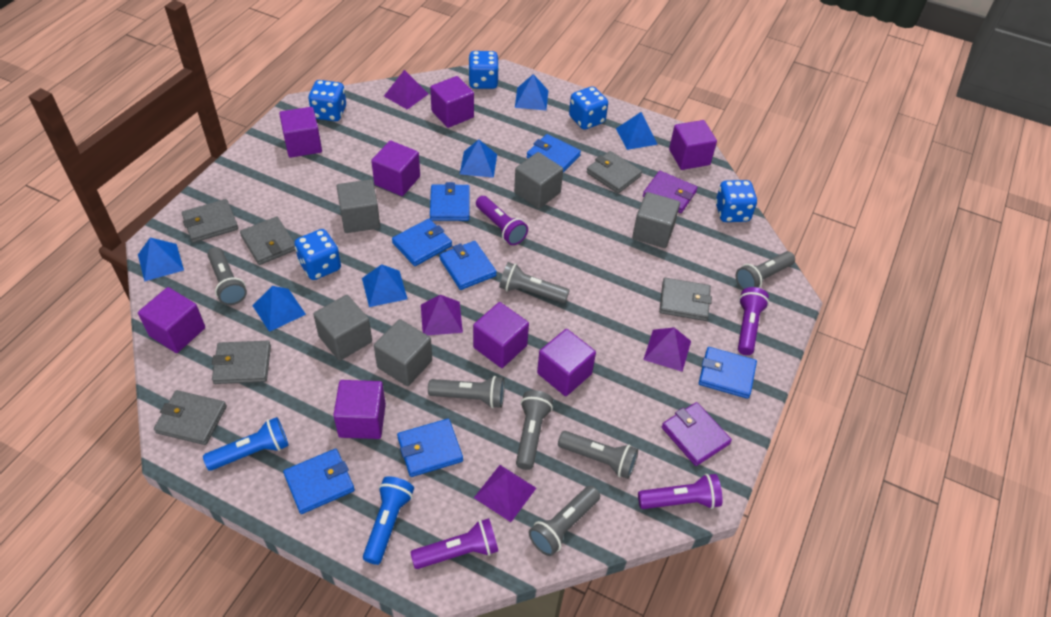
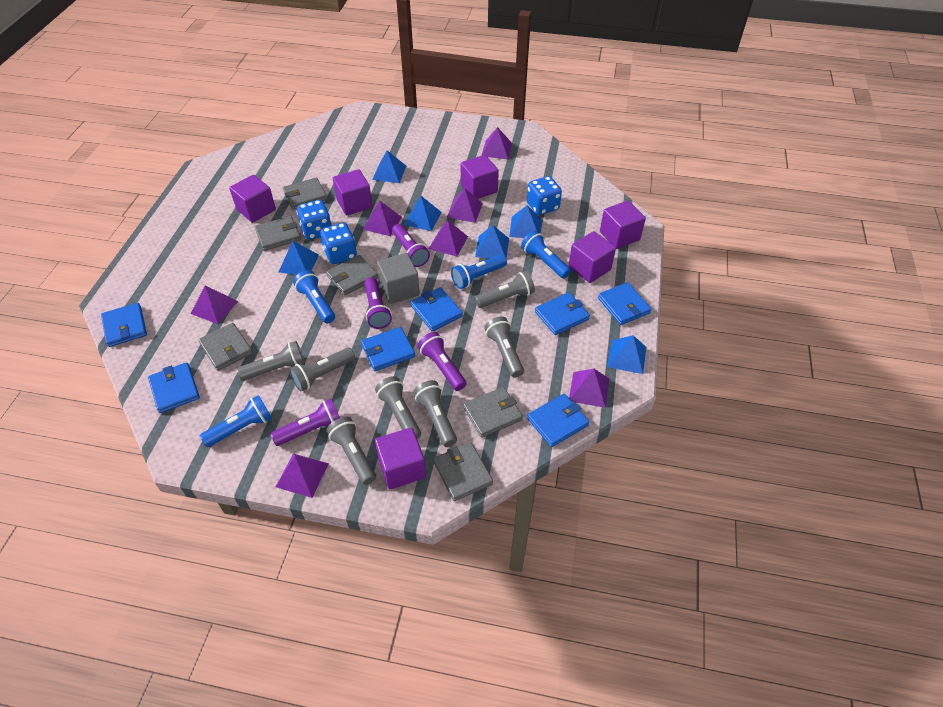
blue dice: [294,229,341,280] [308,80,346,121] [468,51,499,89] [569,86,608,130] [715,180,757,222] = 5 -> [296,200,332,240] [320,223,357,264] [527,176,562,215] = 3
blue flashlight: [203,417,289,471] [363,476,414,565] = 2 -> [200,395,272,447] [293,270,335,323] [451,254,507,289] [521,231,571,278] = 4
grey cube: [313,295,372,361] [336,180,380,233] [374,319,432,386] [514,152,563,209] [632,192,680,248] = 5 -> [377,253,420,304] = 1
purple cube: [138,287,205,353] [279,107,322,158] [333,380,386,439] [371,141,420,196] [430,76,474,128] [473,302,529,368] [537,329,596,396] [669,120,717,170] = 8 -> [229,175,276,223] [333,169,373,216] [375,427,426,489] [461,155,499,199] [569,231,616,283] [600,200,646,249] = 6
purple pyramid: [384,70,428,110] [421,295,463,335] [474,465,536,522] [643,327,691,372] = 4 -> [191,285,238,324] [276,453,329,498] [363,201,402,236] [429,220,468,256] [447,188,483,223] [481,127,512,159] [569,369,609,408] = 7
purple wallet: [643,171,698,213] [662,402,732,466] = 2 -> none = 0

